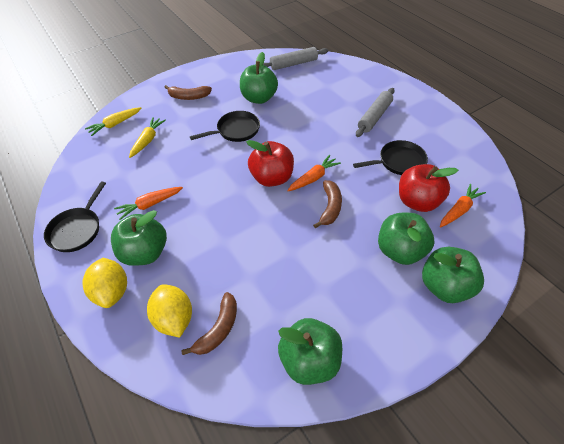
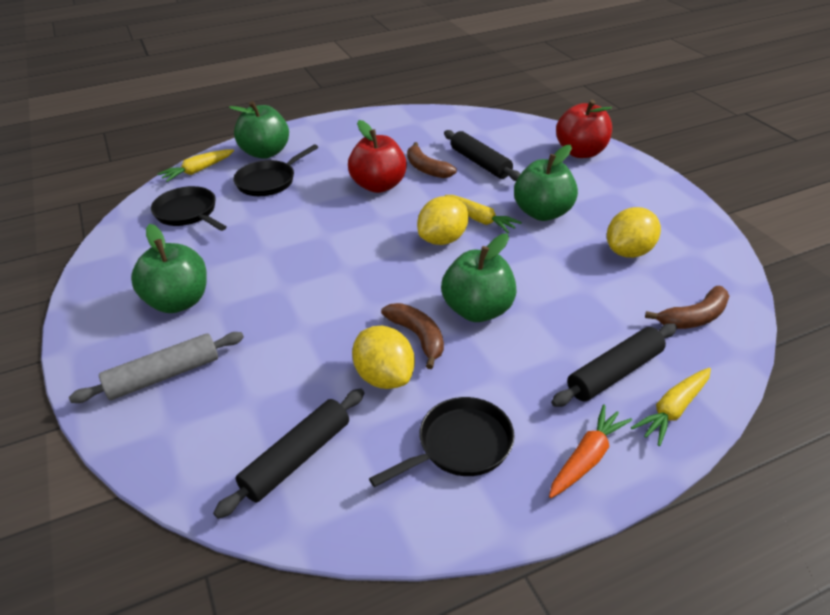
black rolling pin: none = 0 -> [213,388,364,519] [444,130,520,181] [551,323,677,407] = 3
green apple: [111,210,167,266] [240,52,278,104] [278,318,342,385] [378,212,434,265] [422,247,484,303] = 5 -> [131,224,207,313] [229,101,289,159] [441,233,516,322] [514,144,578,221] = 4
grey rolling pin: [263,47,328,70] [356,88,395,137] = 2 -> [69,332,244,403] = 1
orange carrot: [114,187,183,220] [287,155,341,191] [440,184,486,227] = 3 -> [549,404,632,498] = 1
yellow carrot: [85,107,142,136] [129,117,166,158] = 2 -> [158,150,234,182] [445,195,522,233] [631,368,711,446] = 3
yellow lemon: [82,258,127,308] [147,284,192,338] = 2 -> [352,326,415,389] [417,196,469,245] [607,207,661,258] = 3

